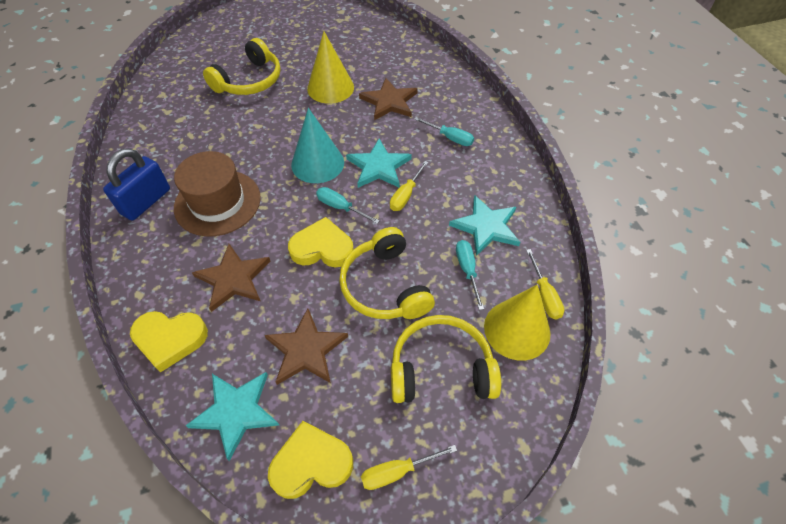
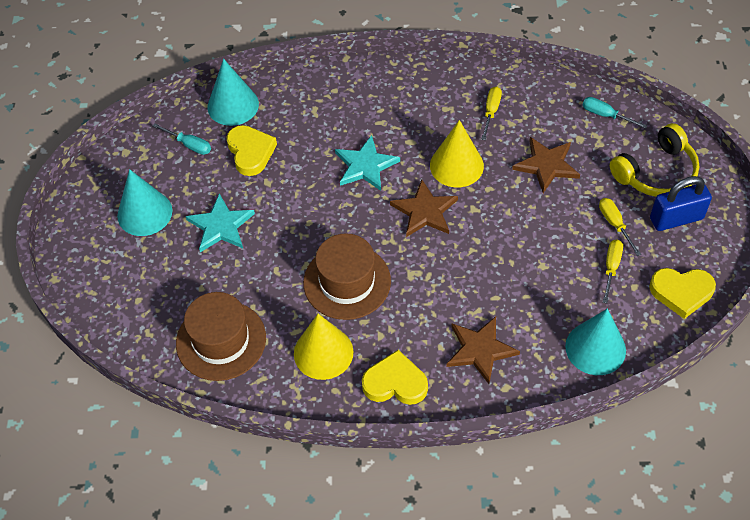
brown hat: [174,151,261,236] = 1 -> [176,292,266,381] [303,233,391,320] = 2
turquoise cone: [291,108,344,183] = 1 -> [117,169,172,236] [207,59,259,126] [565,309,626,375] = 3
turquoise screwdriver: [316,187,380,224] [414,117,474,146] [456,240,484,310] = 3 -> [153,123,211,155] [583,97,647,129] = 2
turquoise star: [185,372,279,461] [346,139,412,188] [449,195,520,256] = 3 -> [186,193,255,252] [335,135,400,191] = 2
yellow headphones: [203,38,281,95] [339,227,435,319] [391,315,501,403] = 3 -> [610,123,699,197] = 1

